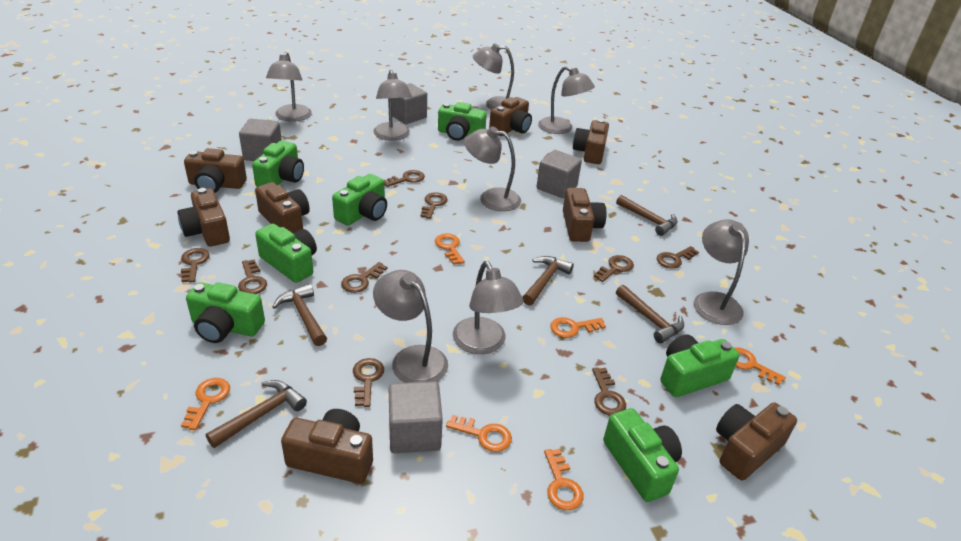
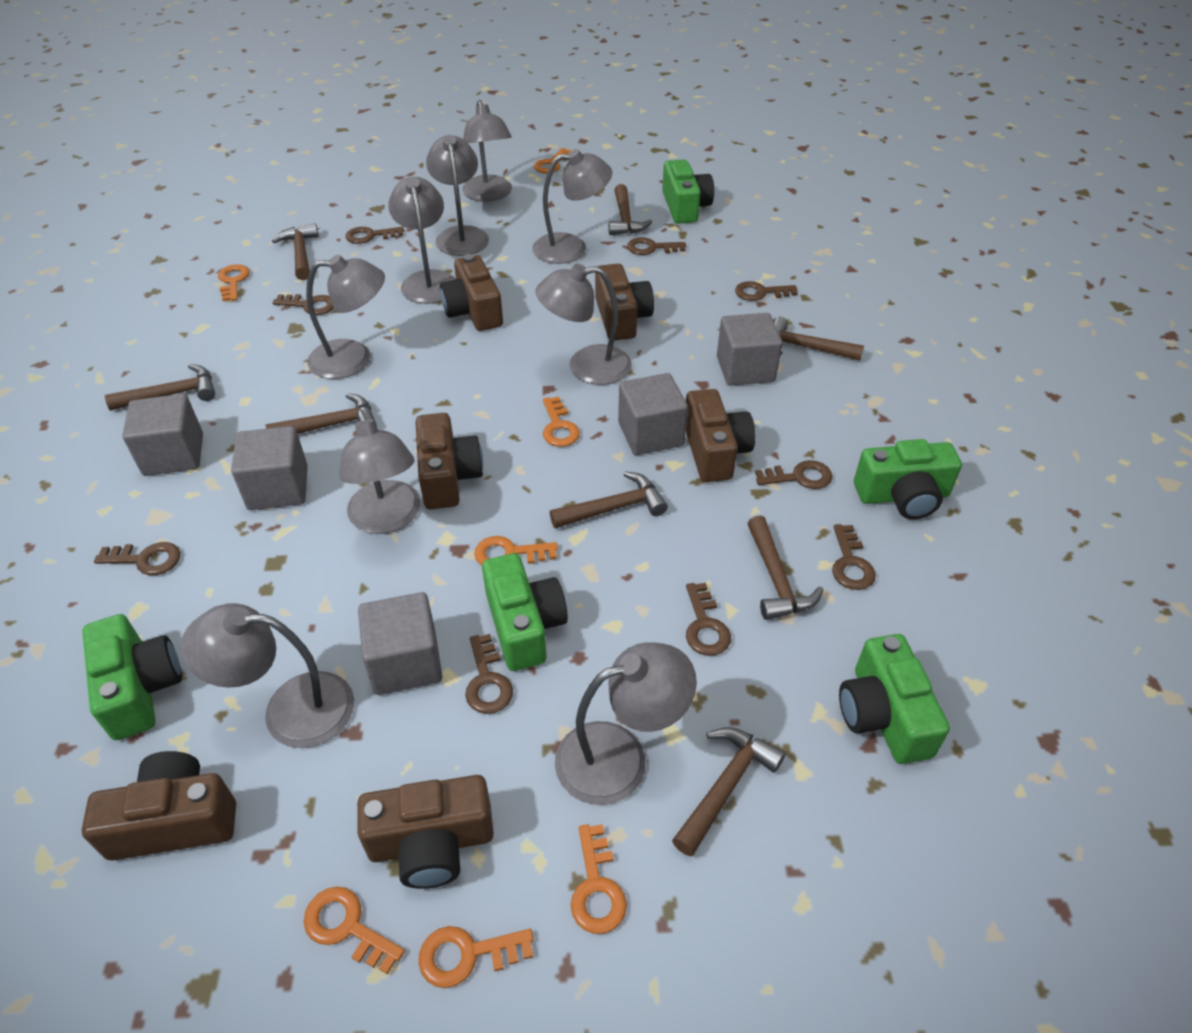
brown camera: [178,188,230,247] [184,148,247,193] [255,182,310,233] [281,409,373,484] [489,97,532,136] [563,188,606,242] [573,119,609,164] [716,402,797,481] = 8 -> [82,751,236,860] [357,775,494,889] [415,413,483,509] [440,254,503,331] [595,264,654,340] [686,389,755,482] = 6
brown hammer: [206,380,307,448] [272,284,327,346] [522,256,574,306] [616,195,677,236] [616,285,684,343] = 5 -> [105,364,215,411] [266,393,377,434] [272,223,319,280] [550,471,668,529] [609,184,652,235] [672,727,786,856] [747,515,823,620] [773,316,864,361] = 8
green camera: [186,282,265,343] [252,141,304,187] [255,224,317,283] [332,174,387,226] [438,102,487,141] [603,408,682,502] [660,334,739,397] = 7 -> [82,614,182,740] [482,553,568,671] [662,159,714,224] [839,634,950,764] [854,439,962,519] = 5
grey cube: [239,119,282,161] [388,381,443,453] [392,83,427,124] [537,150,582,198] = 4 -> [122,394,203,476] [231,426,308,510] [358,592,443,695] [618,373,688,455] [717,313,783,386] = 5
grey lamp: [266,52,312,122] [373,70,412,141] [373,270,448,383] [453,261,524,354] [464,126,521,211] [473,43,514,110] [538,66,595,134] [694,219,749,325] = 8 -> [181,603,354,748] [306,255,385,379] [339,409,420,534] [388,177,456,304] [426,135,489,256] [462,100,512,202] [532,149,612,264] [536,263,632,385] [555,642,697,805] = 9
orange key: [181,378,230,430] [435,233,465,265] [446,415,512,452] [544,449,584,510] [550,317,606,338] [734,348,786,385] = 6 -> [218,264,250,301] [304,886,405,974] [419,926,534,988] [474,536,558,565] [534,148,572,173] [543,397,580,447] [571,824,627,934] = 7

